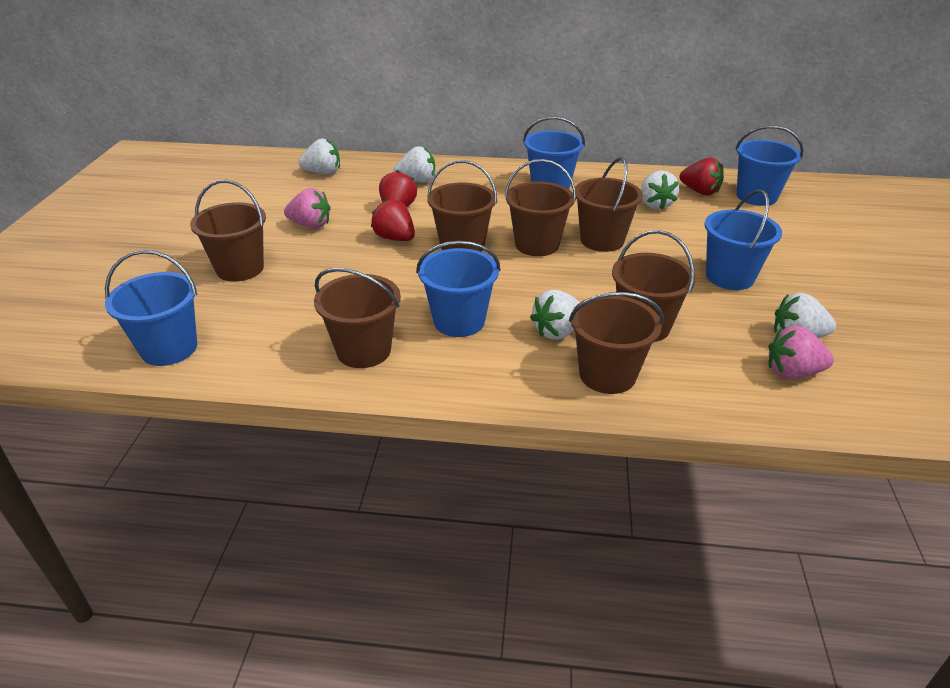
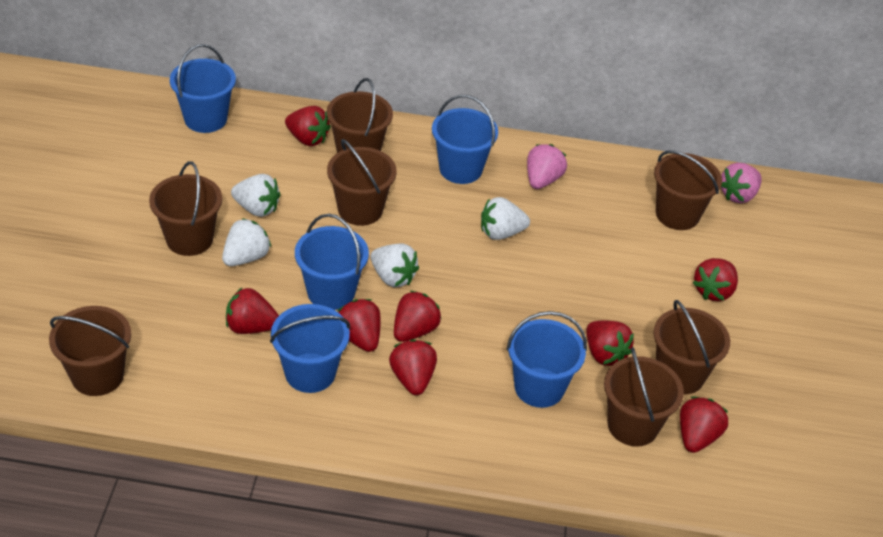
red strawberry: [371,199,415,241] [379,170,417,207] [680,157,724,196] = 3 -> [226,288,279,334] [285,106,331,146] [338,299,380,352] [389,339,437,395] [394,291,441,342] [586,320,634,366] [680,396,728,453] [693,258,738,301] = 8
white strawberry: [298,138,340,174] [394,146,435,183] [530,290,580,340] [641,170,679,210] [774,293,836,338] = 5 -> [222,218,271,266] [231,174,281,217] [371,243,419,287] [481,197,530,240] = 4

